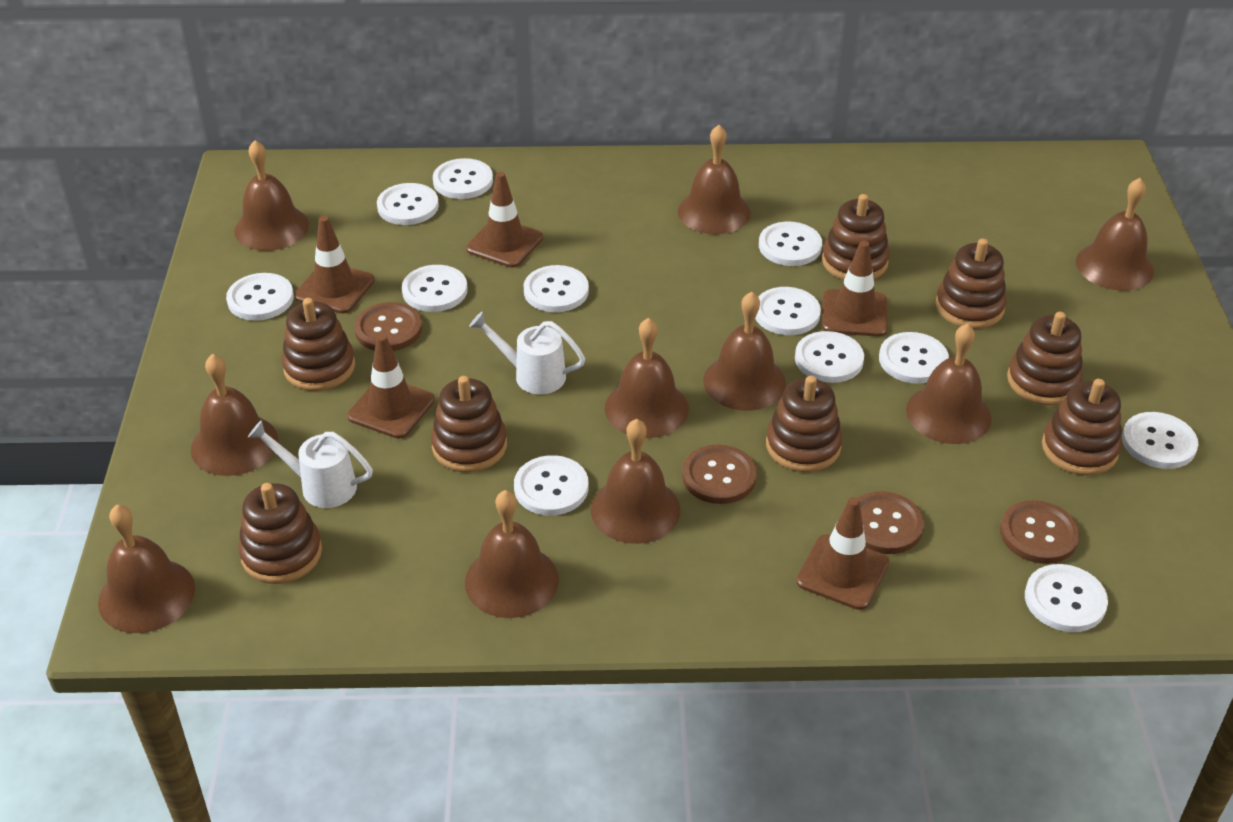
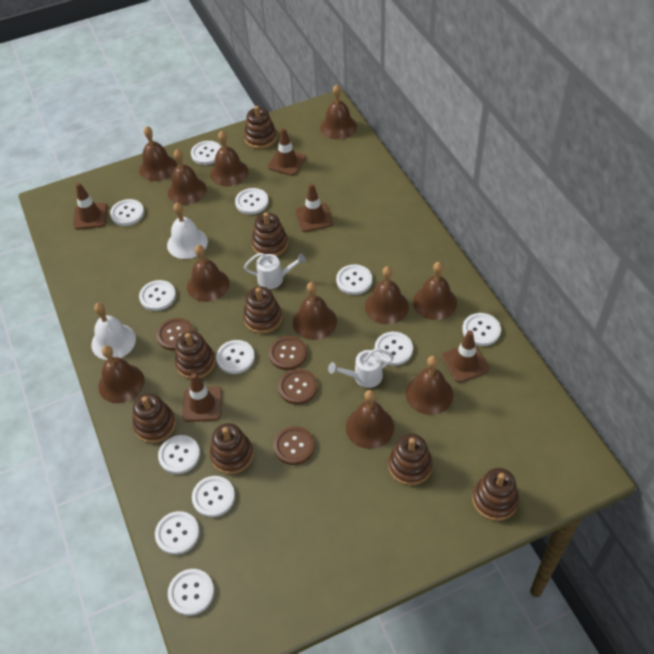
brown bell: [98,505,195,633] [191,354,278,476] [234,140,309,251] [465,490,559,618] [591,419,680,544] [605,318,689,438] [678,125,751,234] [703,292,786,411] [906,323,992,444] [1076,178,1154,291] = 10 -> [98,346,145,403] [139,126,177,181] [168,149,207,205] [187,245,229,302] [210,131,248,186] [293,282,337,340] [320,84,357,139] [346,390,394,449] [365,266,409,324] [406,356,453,415] [413,262,457,320] = 11
white bell: none = 0 -> [91,303,136,360] [167,203,208,259] = 2

